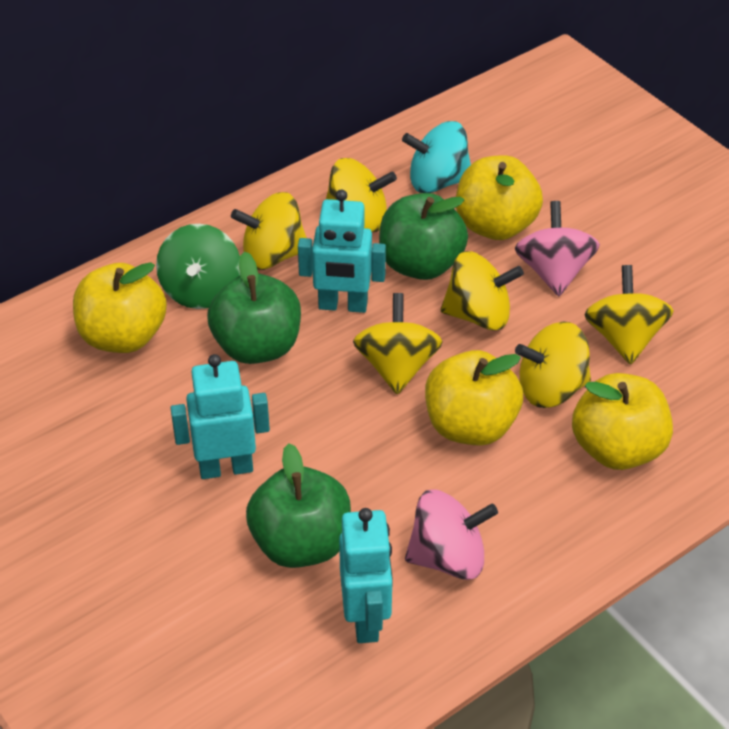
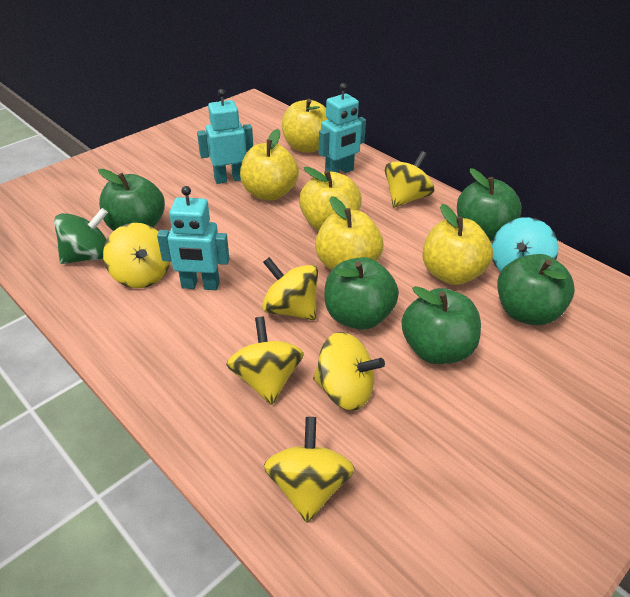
green apple: [207,251,301,364] [246,443,351,568] [379,193,468,280] = 3 -> [98,169,165,231] [325,257,399,330] [402,286,481,364] [457,168,522,241] [497,254,575,325] = 5
pink spinning top: [405,490,498,580] [515,201,600,296] = 2 -> none = 0
yellow apple: [73,262,167,353] [425,350,523,446] [456,155,543,240] [572,373,673,470] = 4 -> [240,129,299,201] [282,99,328,153] [299,167,362,231] [315,196,383,270] [422,204,493,285] = 5

